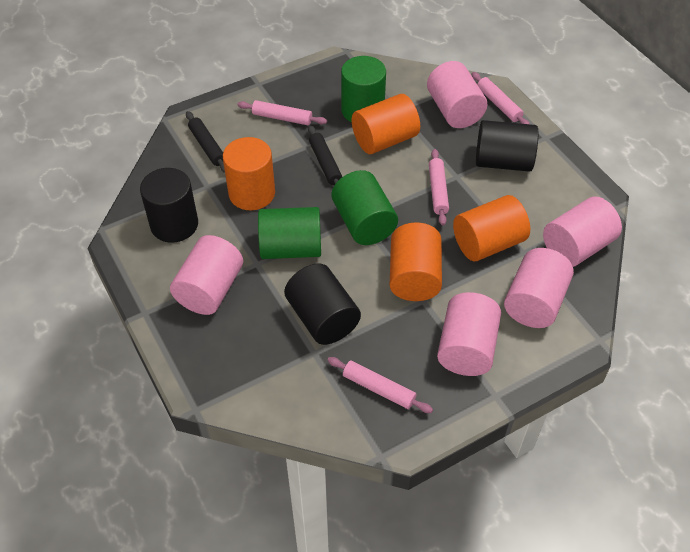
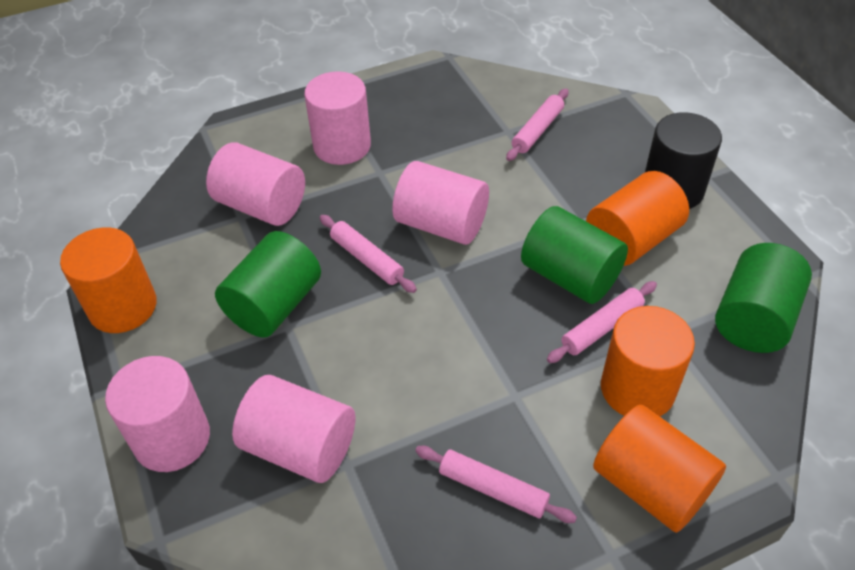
black cylinder: [140,168,198,243] [284,263,361,345] [476,120,538,172] = 3 -> [645,112,722,209] = 1
black rolling pin: [186,111,225,173] [308,125,342,185] = 2 -> none = 0

